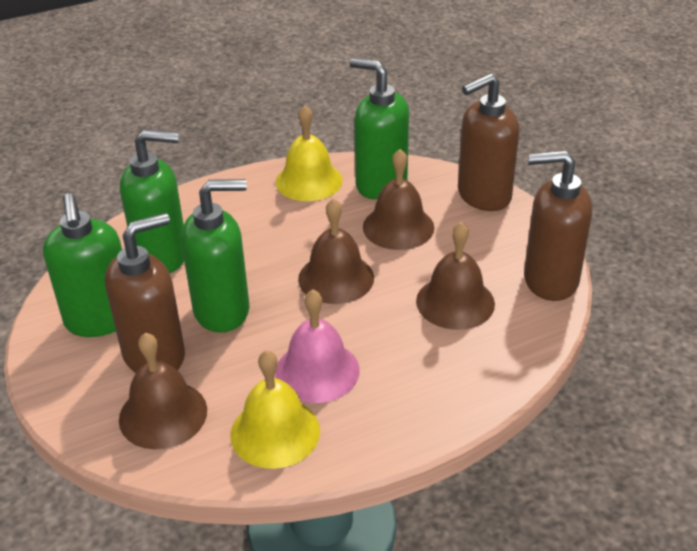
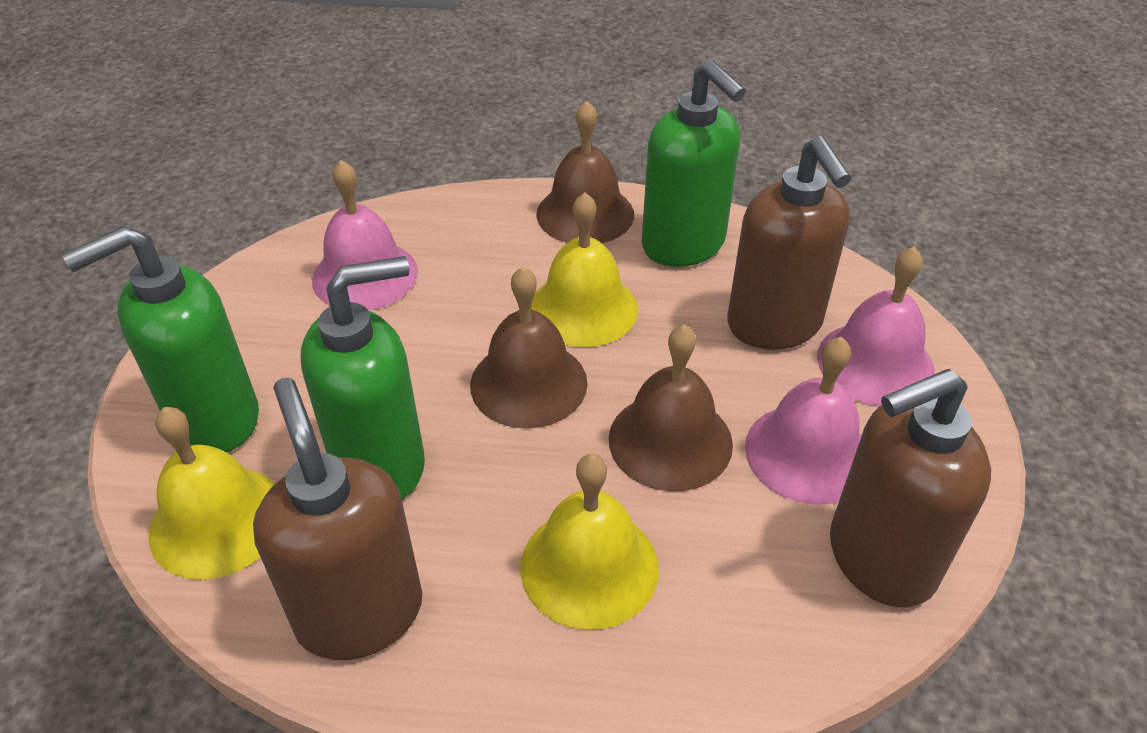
brown bell: [119,333,207,449] [298,198,374,304] [363,149,434,250] [416,221,495,330] = 4 -> [470,267,588,429] [536,100,634,243] [609,325,733,491] = 3
green soap dispenser: [43,193,122,337] [120,130,184,274] [181,179,250,333] [350,58,409,200] = 4 -> [62,226,259,452] [301,256,425,499] [642,59,746,267] = 3
pink bell: [275,289,360,403] = 1 -> [312,160,418,310] [745,337,862,504] [817,246,935,406] = 3
yellow bell: [230,350,320,469] [275,105,343,201] = 2 -> [148,407,275,580] [520,454,659,630] [531,192,638,347] = 3

